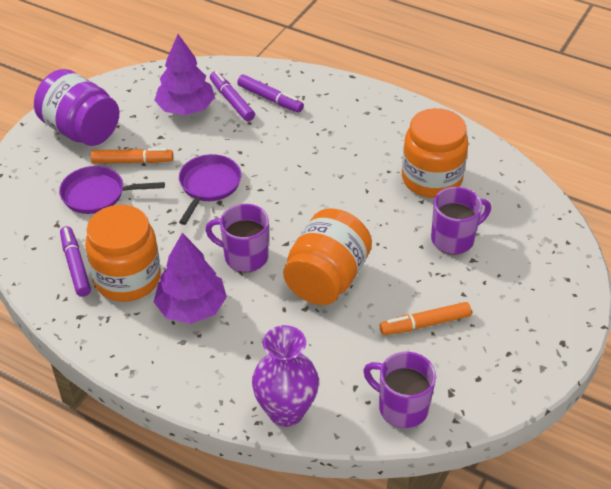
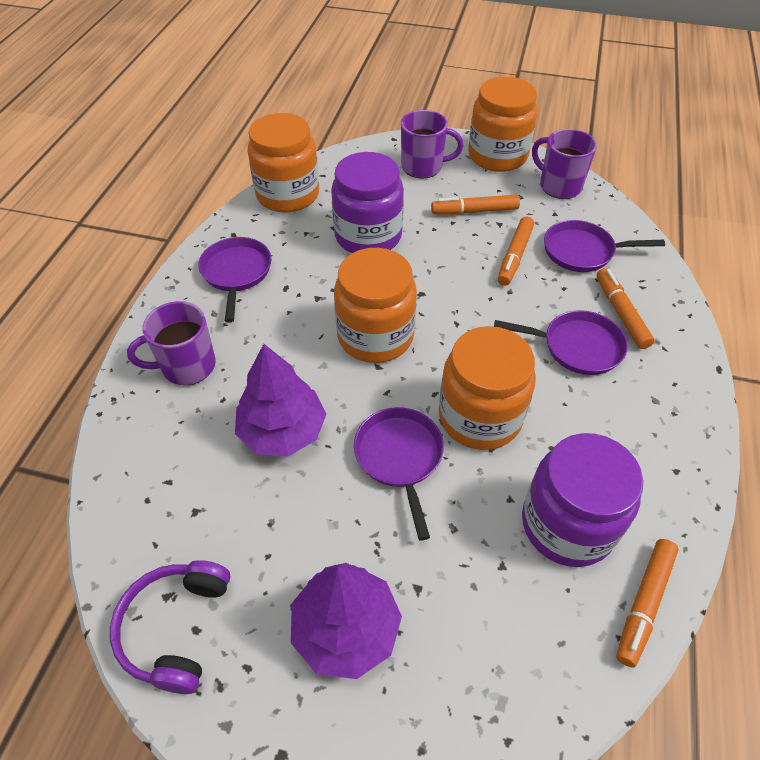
orange jar: [85,205,161,302] [283,208,372,305] [402,108,468,198] = 3 -> [247,113,319,213] [334,248,417,363] [439,326,536,450] [468,76,537,172] = 4
orange marker: [91,148,173,164] [380,302,471,335] = 2 -> [431,195,520,214] [498,217,534,286] [597,268,655,349] [616,539,679,668] = 4
purple headphones: none = 0 -> [110,560,231,694] = 1
purple jar: [34,69,119,146] = 1 -> [331,152,404,253] [522,433,644,567] = 2
purple marker: [60,226,91,297] [210,71,255,121] [237,75,304,112] = 3 -> none = 0
purple pan: [59,166,165,214] [179,154,242,225] = 2 -> [198,237,272,323] [354,407,444,540] [494,310,628,375] [544,220,665,272] = 4
purple vase: [252,325,319,427] = 1 -> none = 0

